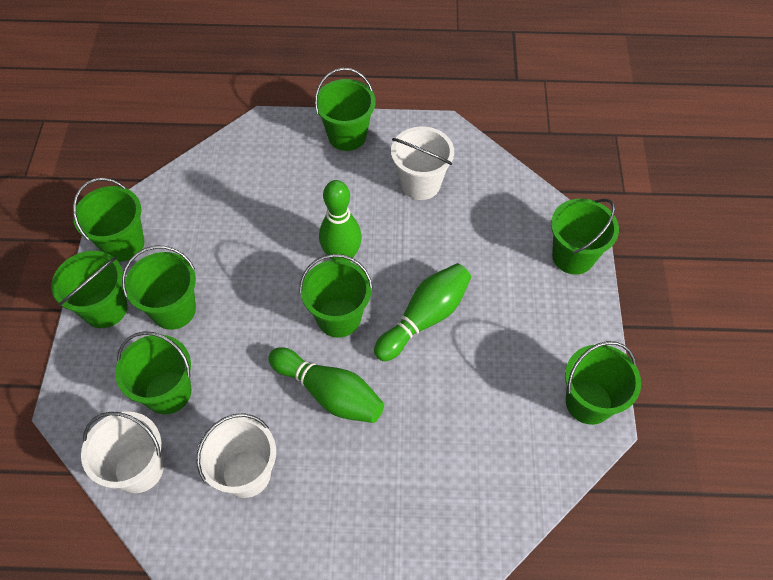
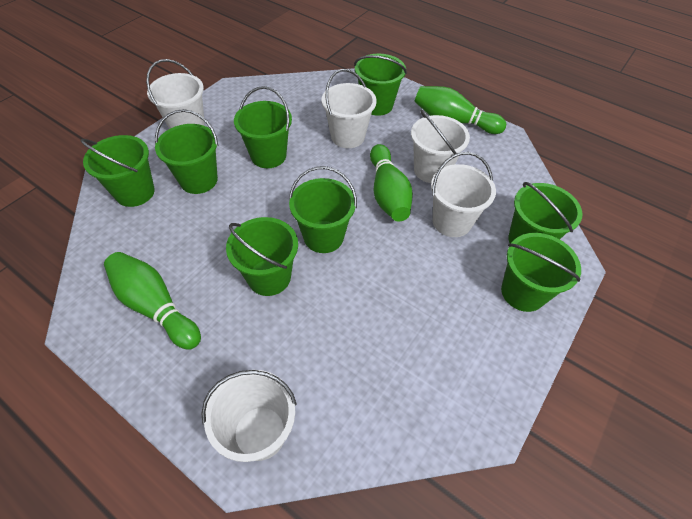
white bucket: [81,411,164,493] [196,413,276,498] [391,127,454,200] = 3 -> [146,59,205,129] [201,370,297,462] [322,69,377,148] [411,110,470,183] [431,152,496,237] = 5

